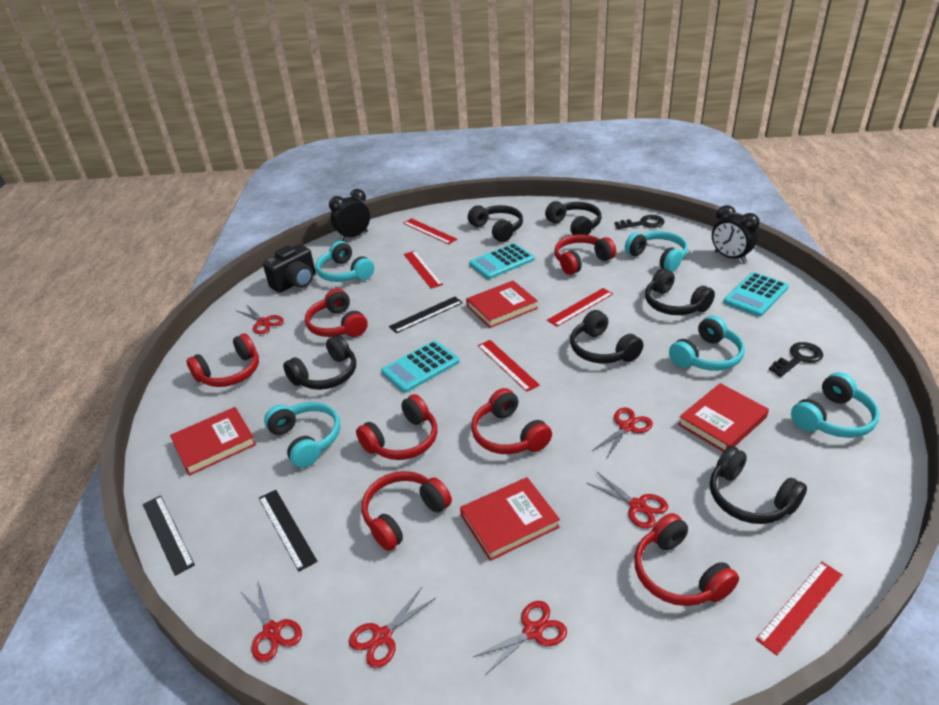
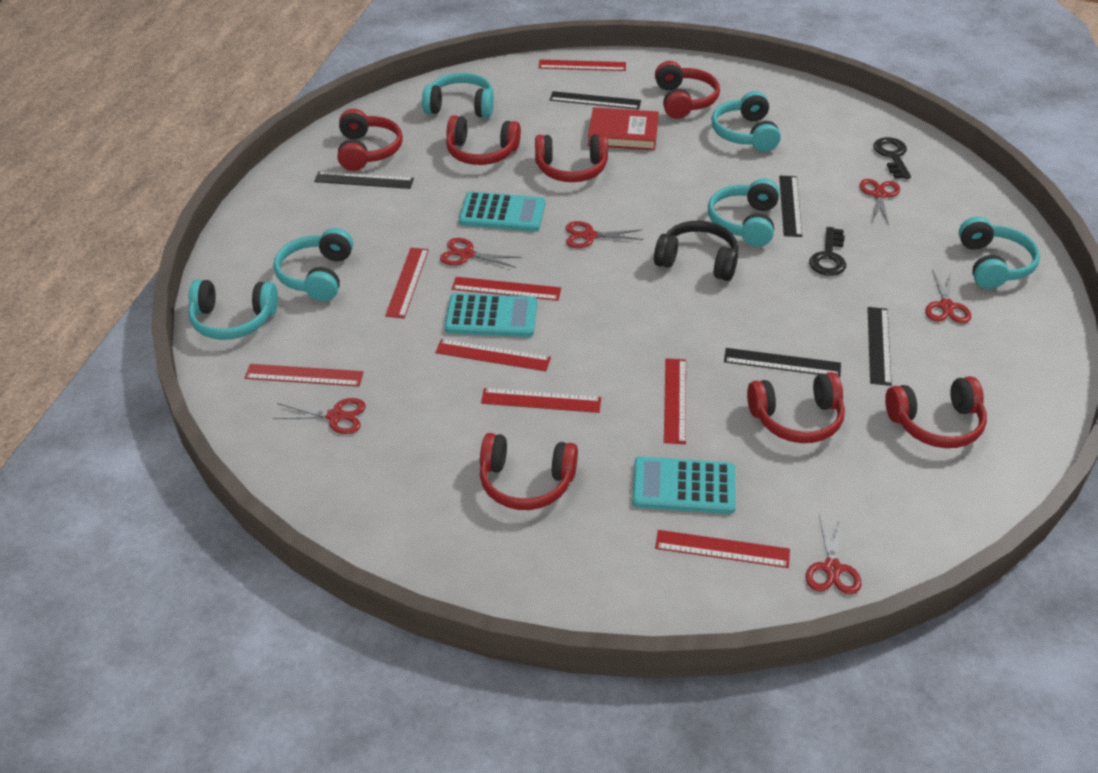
black camera: [263,244,316,293] = 1 -> none = 0
black clock: [329,189,370,241] [712,205,760,263] = 2 -> none = 0
black headphones: [283,335,356,390] [468,205,523,242] [545,201,602,235] [570,310,643,363] [645,268,715,315] [710,446,807,524] = 6 -> [654,221,738,281] = 1
black ruler: [143,495,195,576] [259,490,318,572] [389,297,463,333] = 3 -> [314,171,414,189] [550,91,641,109] [724,348,841,377] [779,176,802,237] [867,307,892,386] = 5
red book: [170,407,256,476] [460,477,560,561] [466,281,538,328] [678,383,769,452] = 4 -> [588,107,659,150] = 1
red ruler: [403,218,457,244] [404,251,443,288] [478,340,540,392] [547,288,613,327] [756,562,842,655] = 5 -> [245,364,363,387] [385,248,429,318] [435,339,551,371] [452,277,561,301] [481,388,601,413] [538,60,626,71] [655,530,790,568] [664,358,686,444] = 8
turquoise headphones: [264,402,340,468] [315,241,374,282] [625,231,688,272] [669,316,745,371] [791,372,879,438] = 5 -> [188,279,278,340] [274,228,353,301] [422,73,494,118] [708,179,779,247] [711,91,781,152] [959,216,1040,289] = 6

